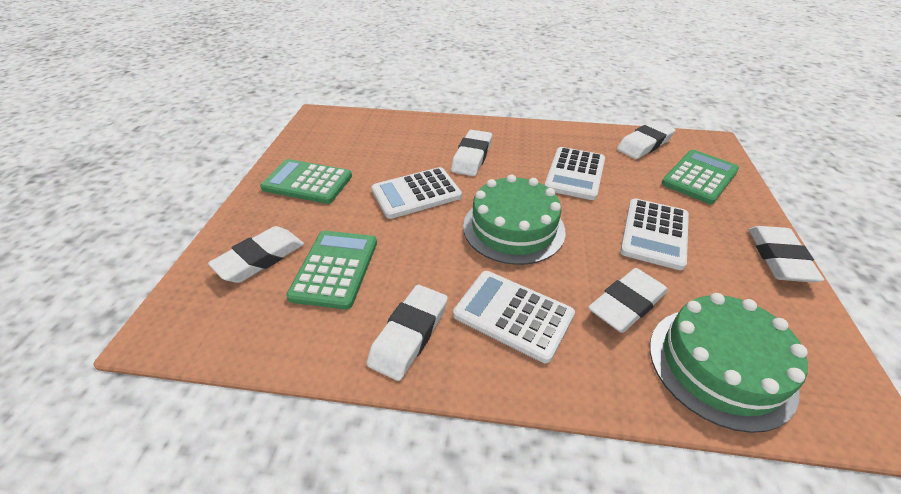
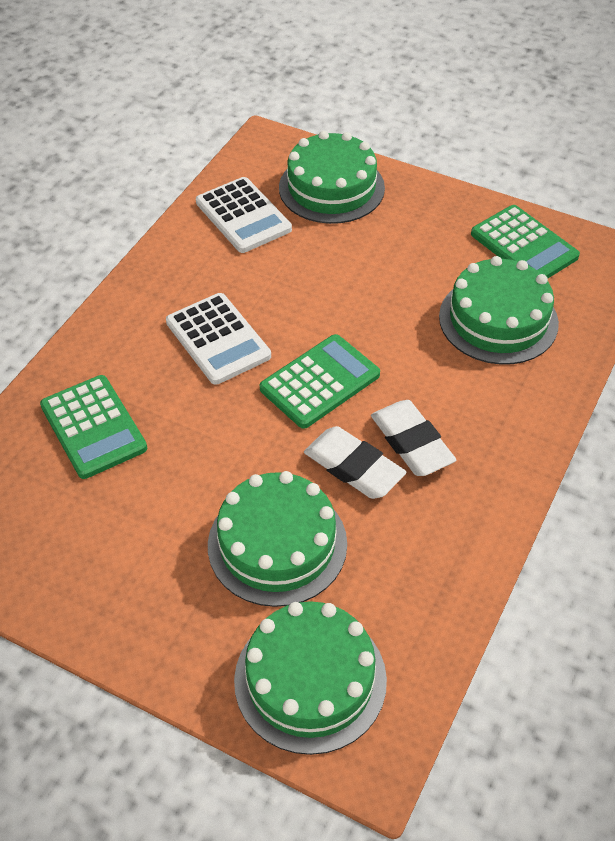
green cake: [463,174,566,265] [650,293,808,433] = 2 -> [208,471,347,607] [234,601,387,755] [279,131,385,224] [439,256,559,365] = 4
white calculator: [372,167,462,219] [453,271,575,363] [545,147,605,200] [620,198,689,270] = 4 -> [166,293,271,385] [196,177,292,253] = 2
white eraser: [208,226,304,283] [367,285,448,381] [451,130,492,176] [588,268,668,333] [617,121,676,159] [749,226,824,282] = 6 -> [304,426,406,499] [371,400,456,476] = 2

